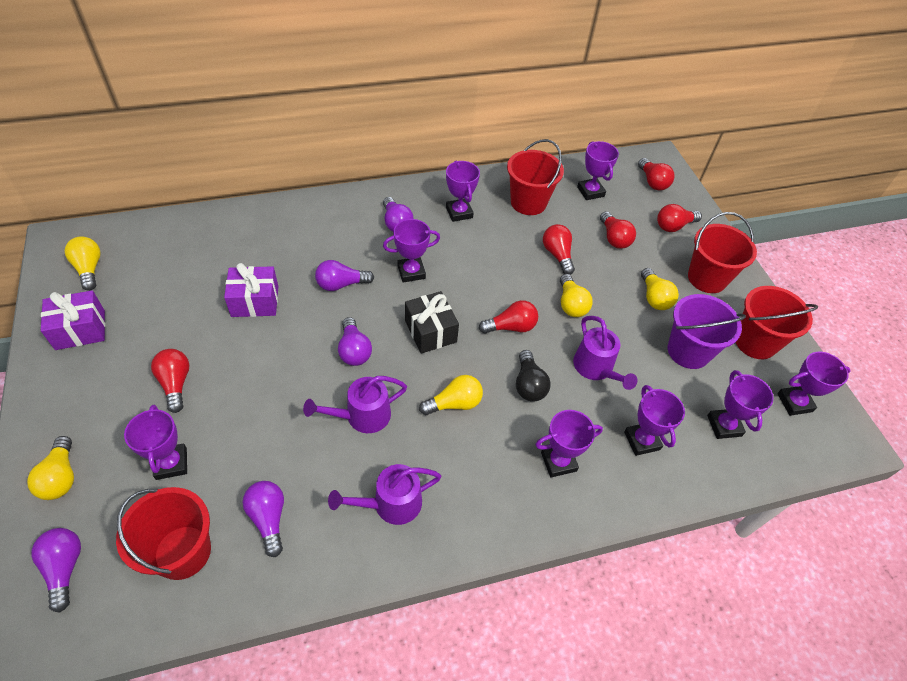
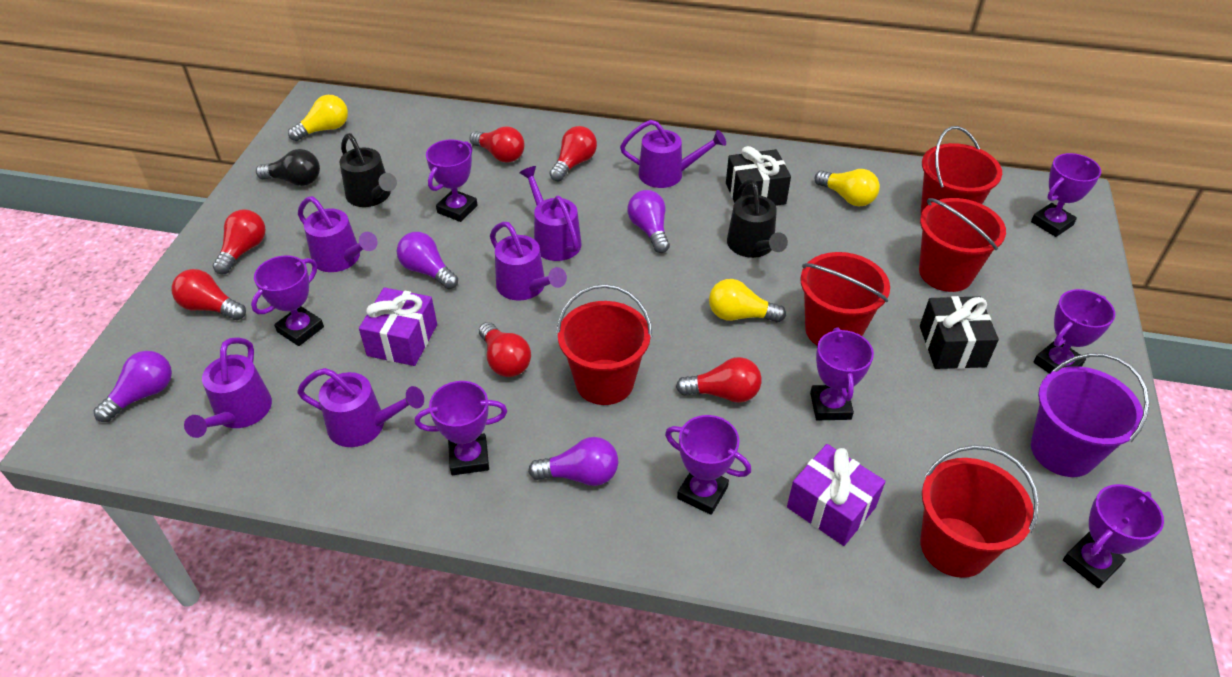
black gift: [405,291,459,354] = 1 -> [726,146,791,206] [920,296,999,369] = 2
black watering can: none = 0 -> [339,133,397,207] [727,179,788,258] = 2
purple light bulb: [31,528,81,613] [242,481,284,557] [315,260,374,291] [338,317,372,366] [383,197,414,232] = 5 -> [93,351,172,422] [397,232,458,289] [528,437,618,486] [628,190,670,253] = 4
purple watering can: [303,376,407,433] [328,464,441,525] [573,316,638,390] = 3 -> [184,337,272,438] [297,368,424,447] [298,196,378,272] [490,222,567,301] [519,166,582,261] [620,120,726,188] = 6
red bucket: [116,487,211,580] [507,139,564,215] [688,212,757,293] [736,286,818,359] = 4 -> [556,284,652,405] [800,252,890,346] [919,198,1006,292] [920,445,1039,578] [921,126,1002,214] = 5
yellow light bulb: [27,436,74,500] [65,236,101,291] [419,375,483,415] [560,274,593,317] [641,268,679,310] = 5 -> [288,95,348,141] [709,279,786,322] [814,169,880,206] = 3

